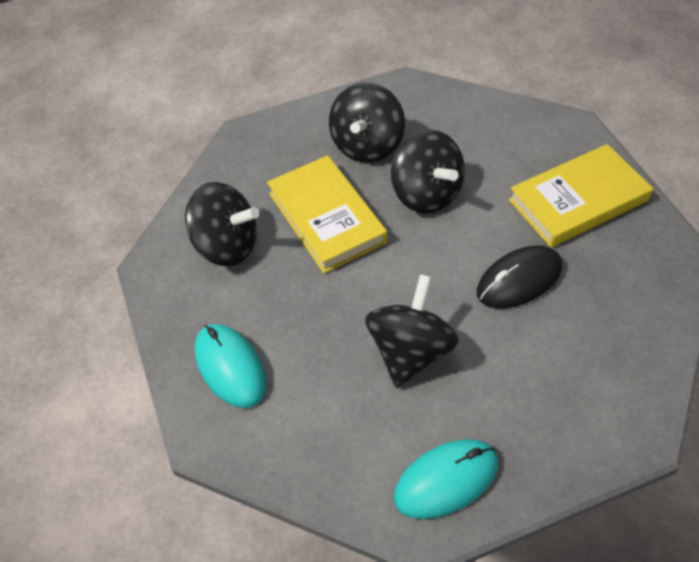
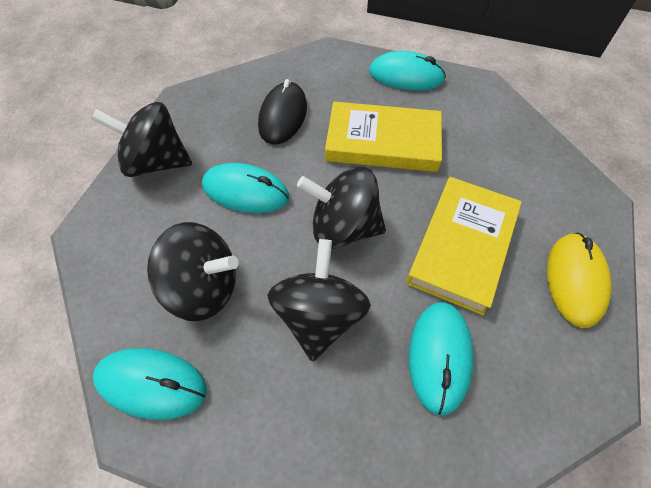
turquoise mouse: [194,324,267,408] [393,439,498,519] = 2 -> [93,348,207,420] [202,163,289,213] [369,51,446,91] [409,302,474,415] = 4
yellow mouse: none = 0 -> [547,233,612,328] = 1

